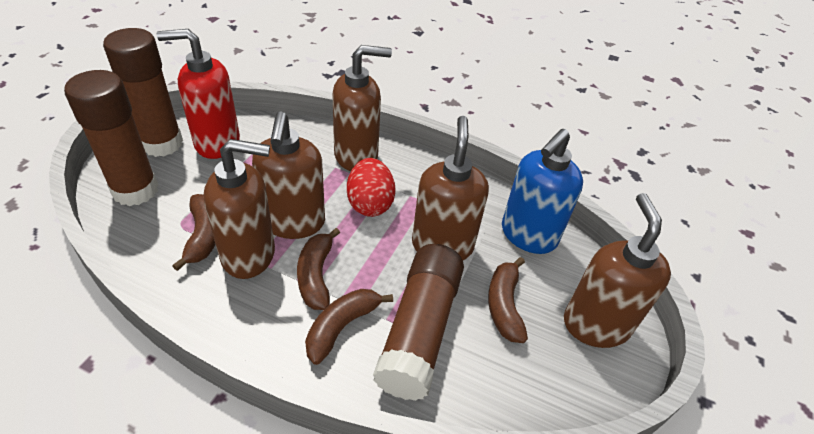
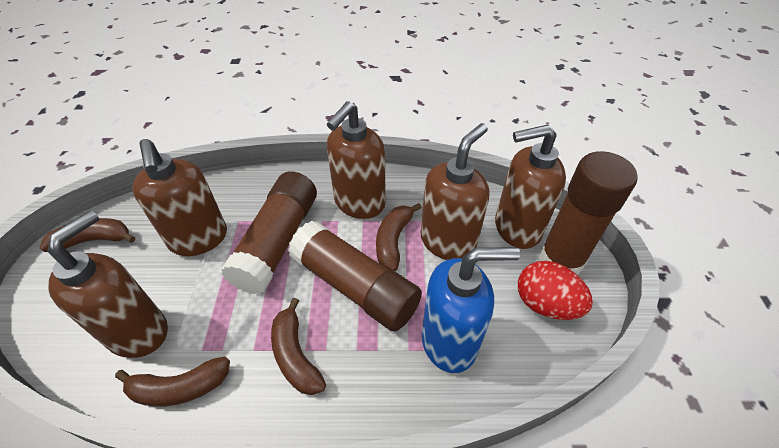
red soap dispenser: [157,29,240,159] = 1 -> none = 0

